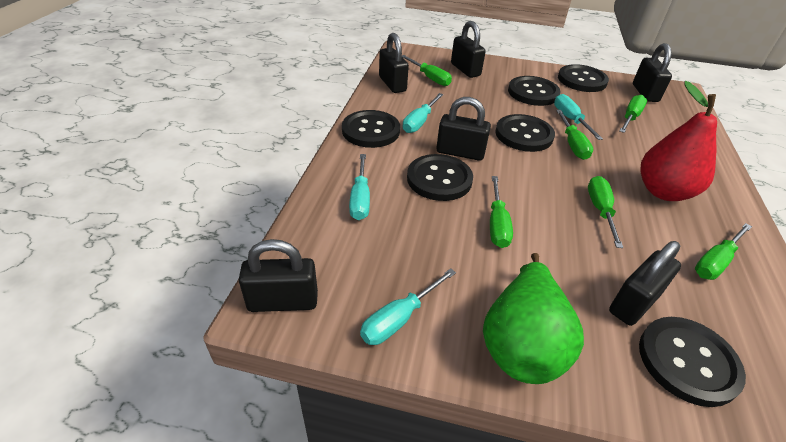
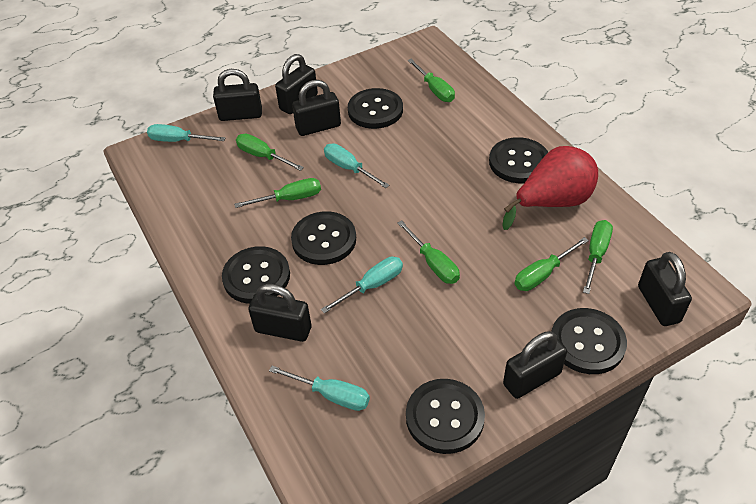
green pear: [483,253,584,384] = 1 -> none = 0

